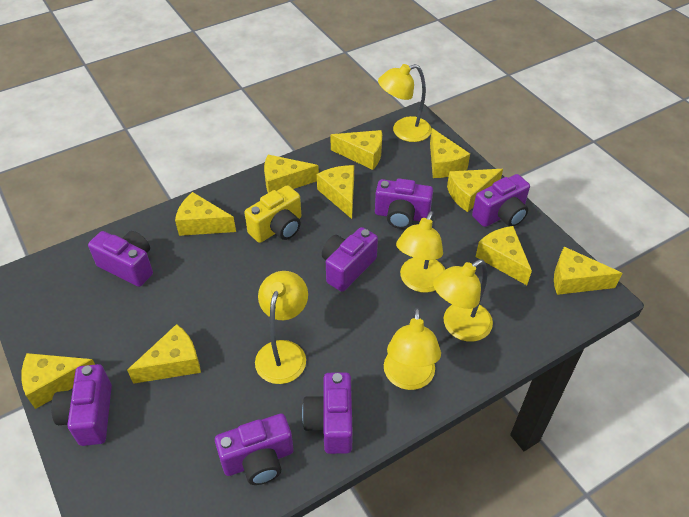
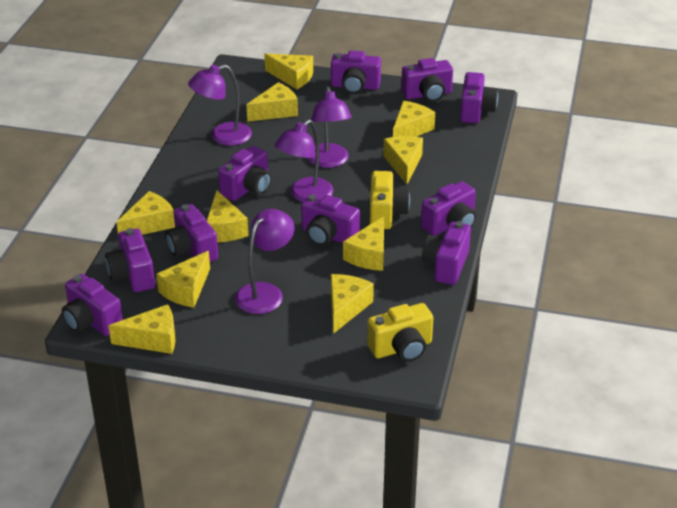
purple camera: [51,364,112,446] [88,231,153,287] [215,413,294,485] [302,372,353,454] [322,227,378,292] [375,178,433,229] [472,174,530,227] = 7 -> [62,274,123,336] [105,228,155,292] [165,204,218,262] [218,146,272,201] [301,194,360,246] [331,51,381,94] [401,58,453,102] [421,181,476,236] [422,221,471,285] [460,72,498,123] = 10
purple lamp: none = 0 -> [188,64,252,146] [235,209,294,314] [274,120,333,202] [308,86,352,168] = 4
yellow camera: [244,185,301,243] = 1 -> [367,303,433,362] [370,171,410,229] = 2
yellow lamp: [255,271,308,384] [378,64,432,142] [384,308,441,390] [396,211,445,293] [433,259,493,342] = 5 -> none = 0

